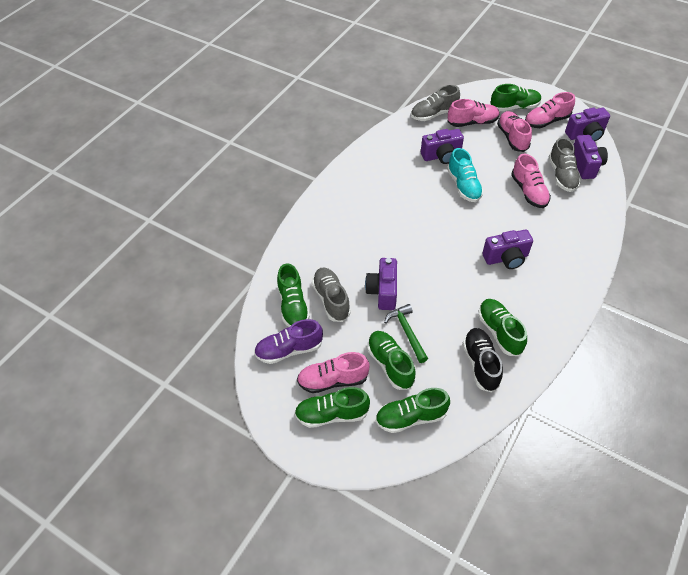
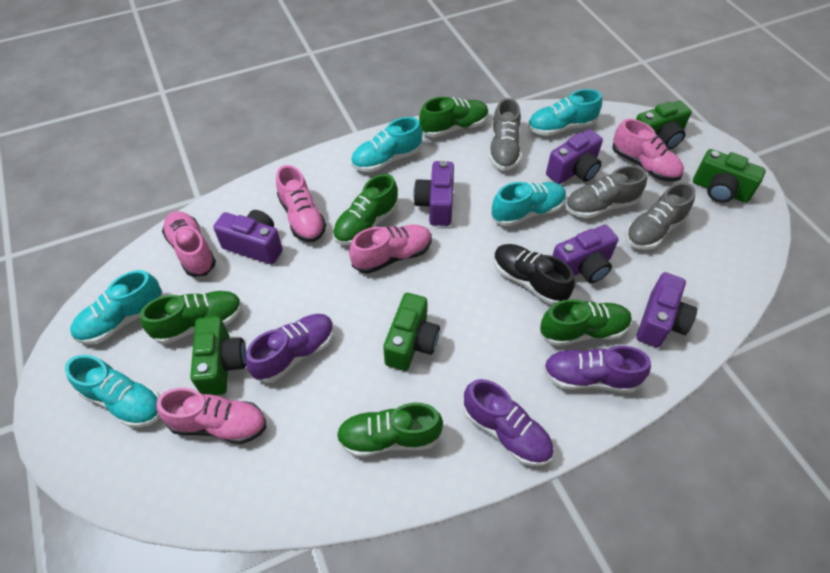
green camera: none = 0 -> [190,316,246,395] [383,293,440,371] [636,101,692,149] [693,149,766,203] = 4
green hammer: [384,304,428,363] = 1 -> none = 0
green shoe: [277,263,310,327] [294,387,370,428] [367,331,416,390] [375,388,450,433] [478,299,527,356] [491,84,542,111] = 6 -> [140,291,242,344] [333,174,399,245] [336,403,443,457] [419,97,489,138] [540,299,632,346] = 5
purple shoe: [254,319,323,364] = 1 -> [245,314,334,383] [463,379,554,466] [543,346,651,393] = 3
turquoise shoe: [447,148,483,202] = 1 -> [65,355,160,427] [70,270,162,344] [351,117,423,172] [492,182,566,227] [528,89,602,136] = 5

